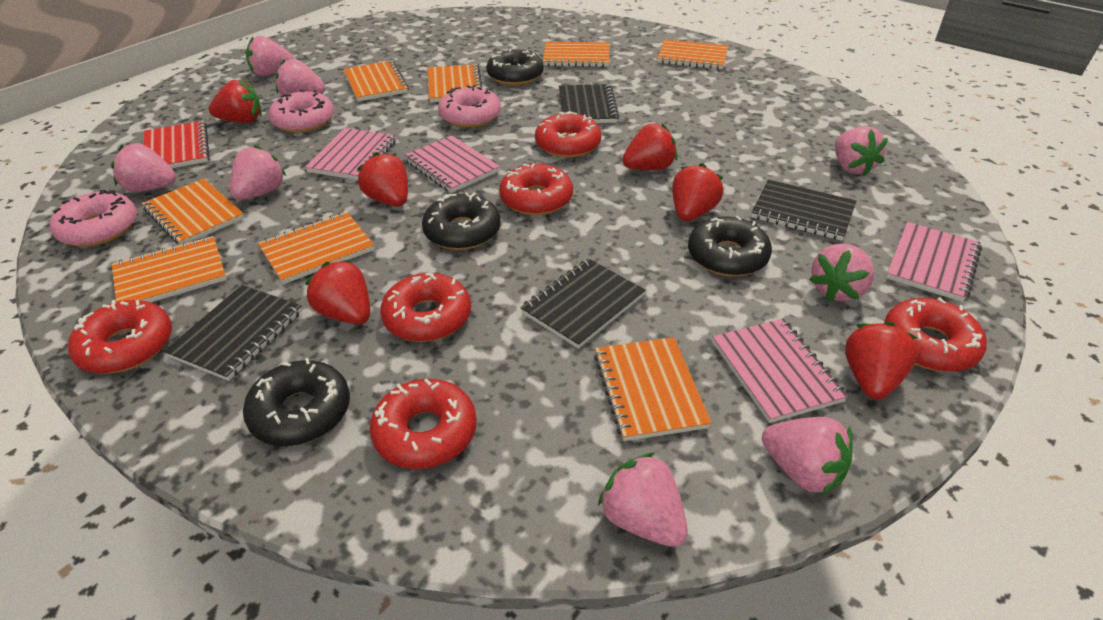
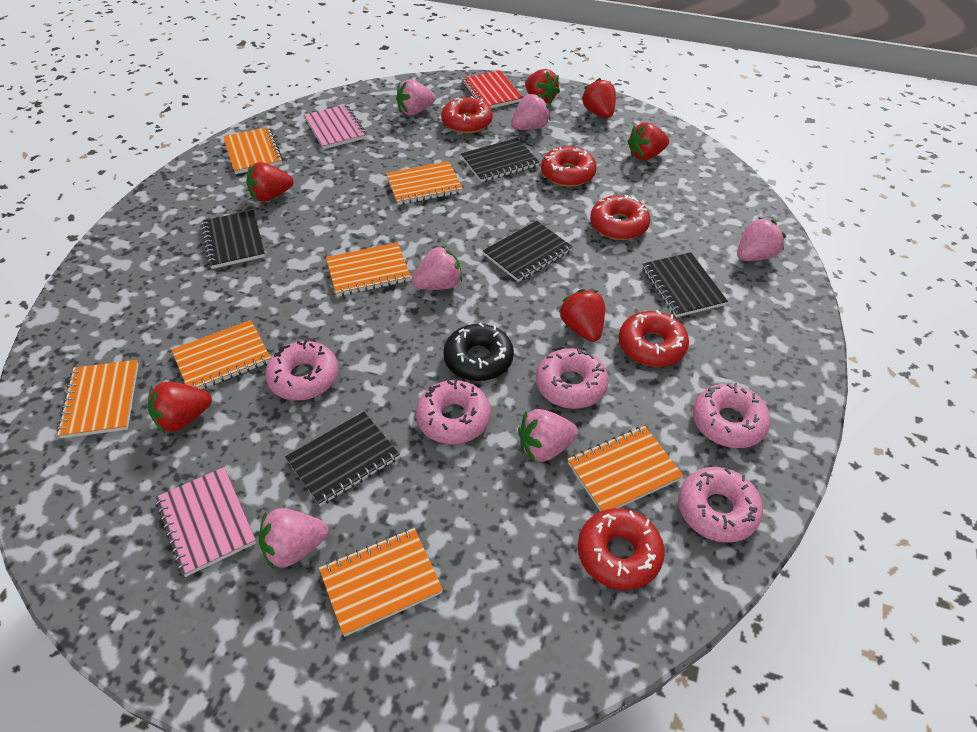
black donut: [243,358,350,446] [422,192,501,250] [486,49,544,85] [688,216,772,276] = 4 -> [443,323,514,381] = 1
black notebook: [164,285,302,381] [520,258,646,349] [559,84,619,123] [751,180,856,241] = 4 -> [201,210,265,269] [285,412,400,506] [461,138,539,182] [483,221,573,282] [642,252,728,317] = 5
orange notebook: [112,236,227,302] [142,179,244,245] [258,212,374,284] [344,61,409,101] [428,64,482,103] [543,42,609,67] [594,337,712,441] [657,39,728,70] = 8 -> [57,360,139,438] [172,320,271,389] [223,127,283,174] [319,528,443,637] [326,242,411,296] [386,161,463,205] [567,426,684,512] = 7
pink donut: [50,190,137,247] [269,90,334,132] [438,85,501,128] = 3 -> [265,339,339,401] [416,379,491,444] [536,348,609,409] [678,467,763,543] [693,383,770,448] = 5
pink notebook: [305,128,396,180] [404,136,500,193] [713,319,848,423] [886,222,982,302] = 4 -> [155,467,256,577] [304,104,366,149] = 2
pink strawberry: [111,143,176,192] [230,145,286,200] [246,36,294,76] [276,59,325,95] [598,452,688,547] [762,417,852,496] [809,243,874,302] [835,126,888,176] = 8 -> [259,508,329,569] [396,80,436,115] [412,246,462,290] [511,94,551,130] [518,409,578,462] [737,217,786,261] = 6
red donut: [68,300,172,374] [370,378,477,469] [380,273,471,342] [499,163,573,215] [535,111,601,158] [884,297,987,372] = 6 -> [441,96,493,134] [541,146,597,187] [578,508,665,590] [590,195,650,240] [619,310,689,367] = 5

